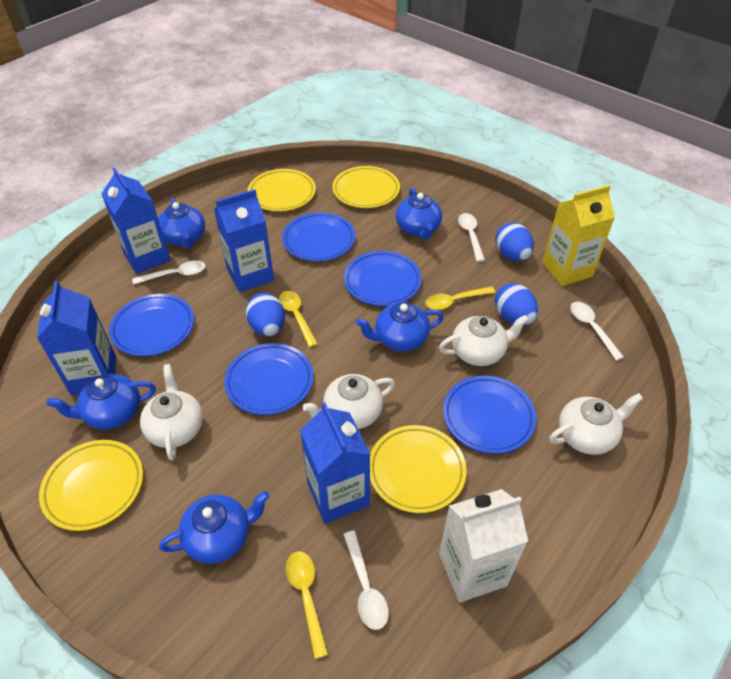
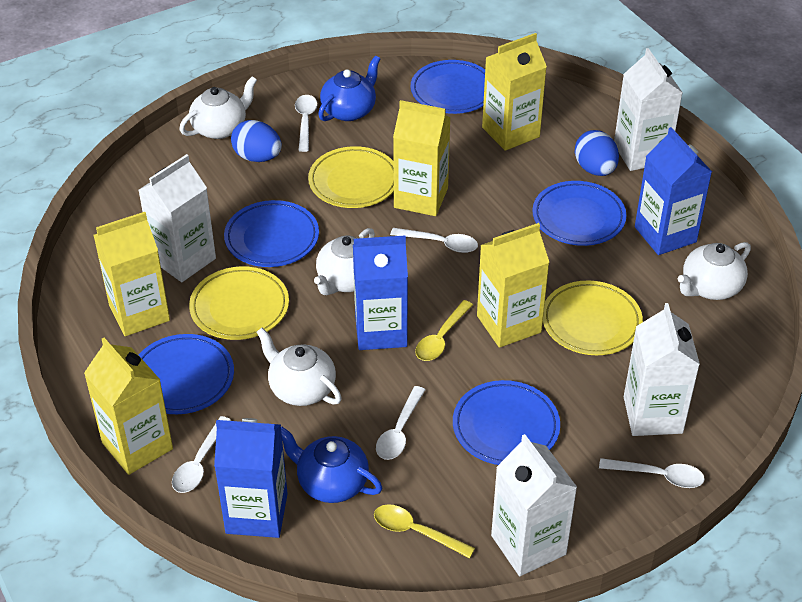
blue carton: [37,281,116,395] [102,167,171,274] [214,189,274,292] [300,402,370,524] = 4 -> [214,418,288,538] [353,236,408,350] [635,127,712,255] = 3
blue egg: [246,293,285,337] [495,222,534,261] [495,283,538,325] = 3 -> [231,120,282,162] [575,130,619,176] = 2
blue teapot: [46,374,156,429] [158,198,205,249] [159,491,270,564] [356,302,444,352] [396,188,442,240] = 5 -> [281,427,382,503] [318,56,380,121] = 2
white carton: [439,489,528,603] = 1 -> [139,154,216,282] [491,434,577,576] [614,48,683,171] [624,303,700,436] = 4
white spoon: [132,260,206,285] [343,531,389,630] [458,213,485,262] [570,301,624,361] = 4 -> [172,416,231,493] [295,95,318,152] [376,386,425,460] [390,228,478,253] [599,458,705,488] = 5
yellow carton: [542,185,615,286] = 1 -> [84,338,173,475] [94,212,170,336] [393,100,451,216] [477,223,549,348] [482,33,547,151] = 5
yellow plate: [39,440,143,531] [247,169,316,211] [332,166,400,208] [370,425,467,513] = 4 -> [189,266,289,340] [308,146,394,208] [543,281,643,355] = 3
yellow spoon: [279,291,318,347] [286,551,328,659] [425,286,496,310] = 3 -> [374,504,475,559] [415,300,473,361] = 2

